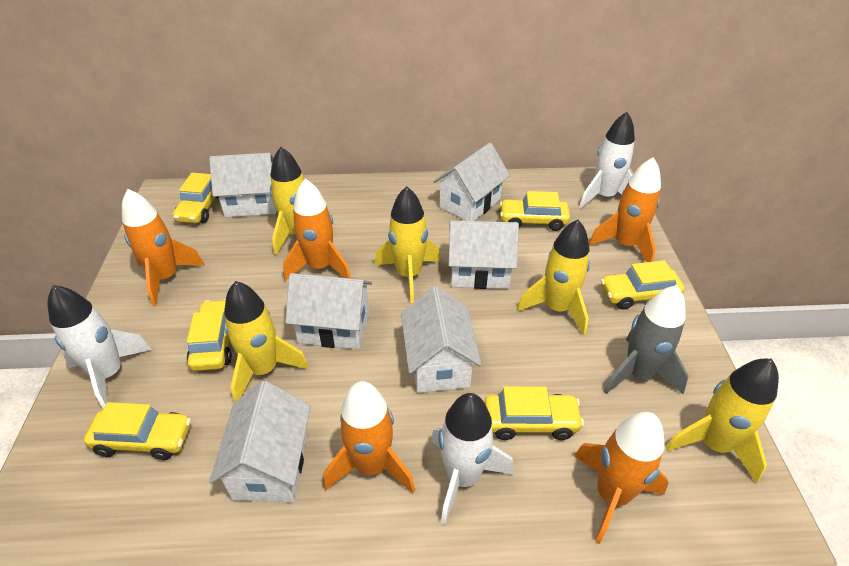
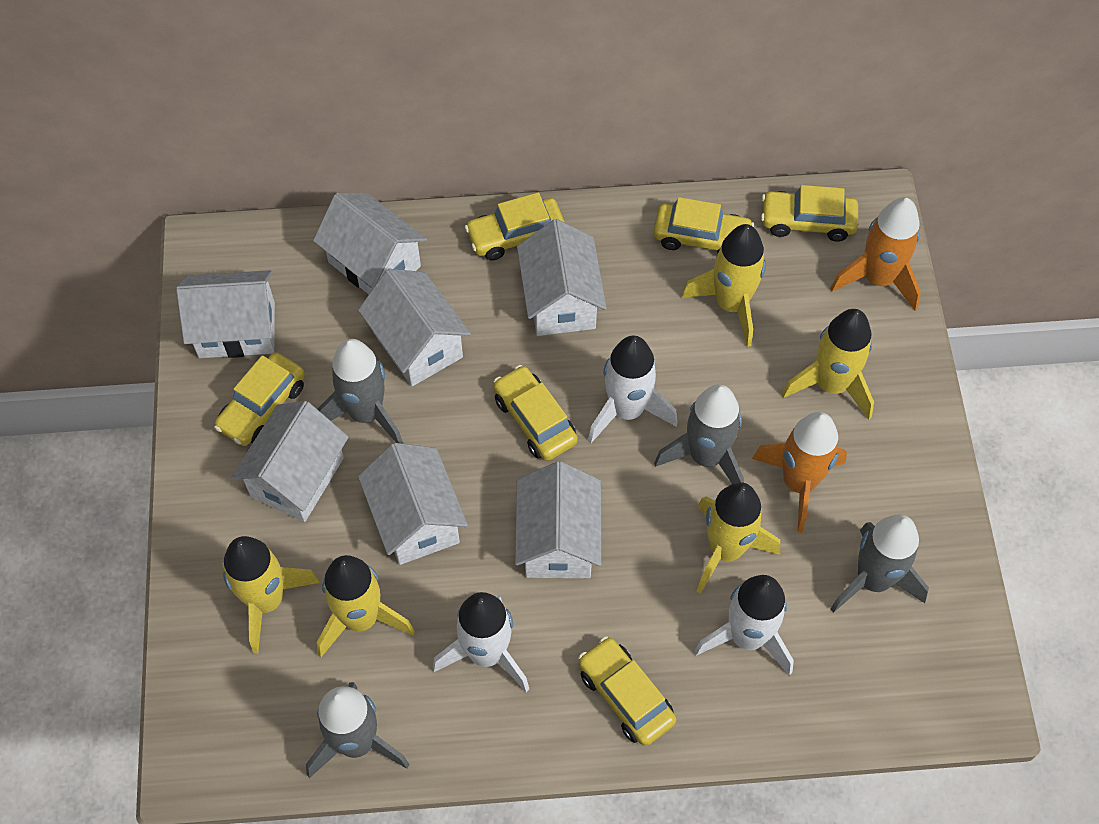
grey rocket: [603,285,689,394] = 1 -> [306,682,409,778] [317,339,403,444] [654,384,744,484] [830,515,929,613] = 4
orange rocket: [122,189,205,306] [283,179,351,281] [324,381,415,493] [574,412,669,544] [589,157,661,262] = 5 -> [752,412,847,532] [830,197,921,311] = 2
white house: [209,153,276,217] [209,381,311,502] [285,273,372,349] [401,286,482,393] [433,143,510,221] [448,220,519,289] = 6 -> [176,270,275,358] [231,401,349,522] [313,193,427,294] [358,269,471,386] [358,443,468,565] [515,461,602,578] [517,219,607,336] = 7

